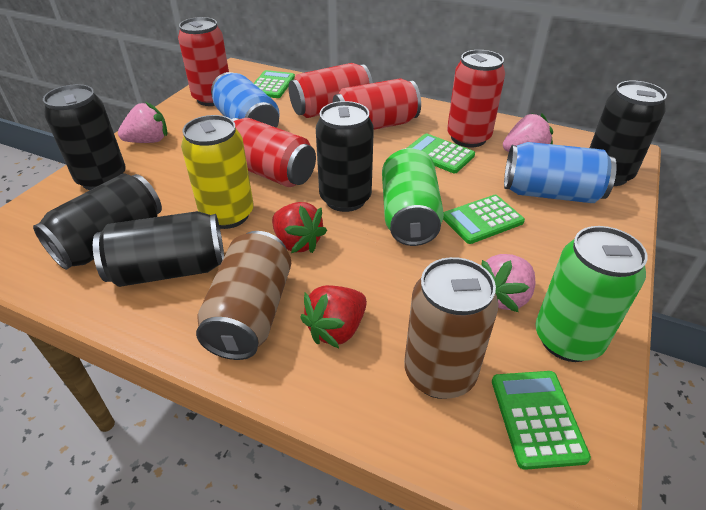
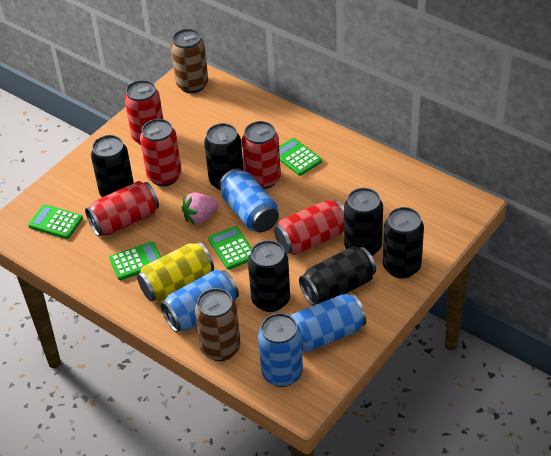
black can: [33,173,162,270] [43,84,126,190] [93,211,224,287] [316,101,374,212] [590,81,667,186] = 5 -> [91,135,134,197] [204,123,244,190] [248,240,290,312] [299,246,376,306] [344,188,383,256] [383,207,424,279] = 6
blue can: [211,72,280,128] [504,142,617,203] = 2 -> [160,270,239,332] [219,168,279,232] [258,313,303,387] [291,294,366,353] = 4
green can: [382,148,444,246] [535,226,648,362] = 2 -> none = 0
pink strawberry: [118,102,167,143] [481,254,535,312] [503,113,553,152] = 3 -> [182,192,219,225] = 1
red strawberry: [272,202,327,253] [301,285,367,348] = 2 -> none = 0

